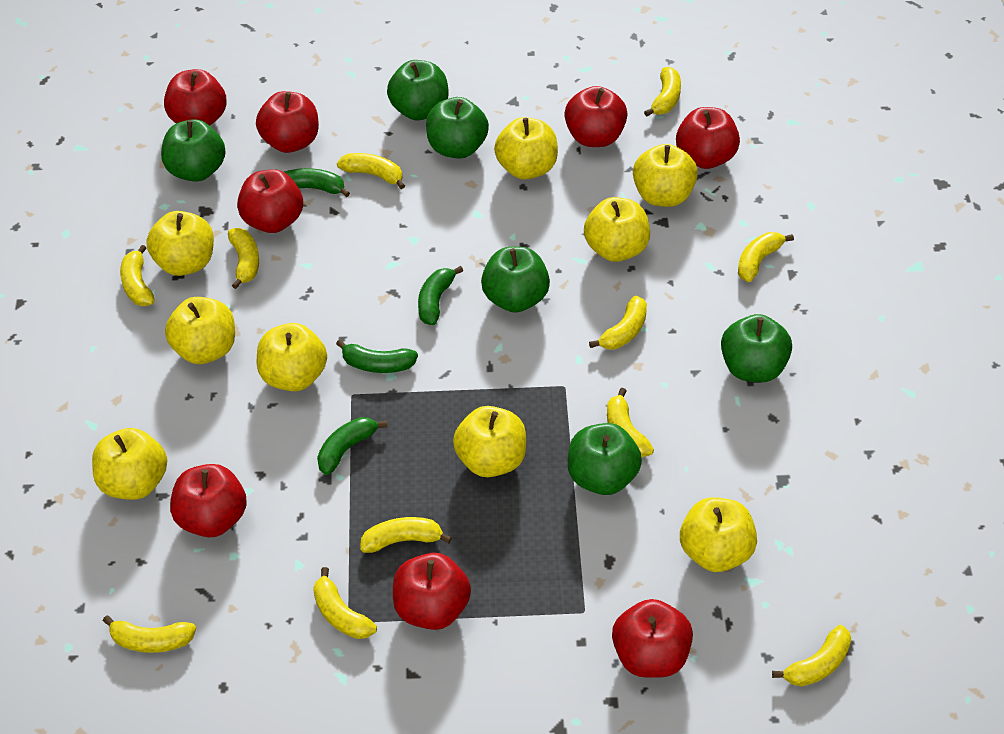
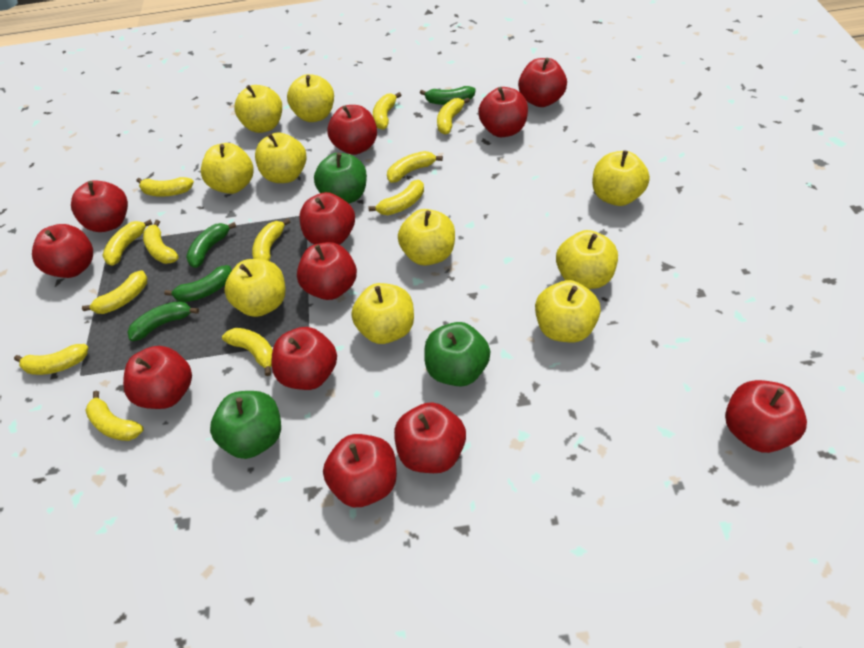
green apple: [161,119,226,182] [387,60,449,120] [426,97,489,159] [481,247,550,313] [568,423,642,495] [721,314,792,382] = 6 -> [210,391,281,459] [314,153,367,203] [424,322,490,386] = 3
red apple: [164,69,227,126] [170,464,247,537] [237,169,303,233] [256,91,319,153] [393,553,471,630] [564,86,627,147] [612,599,693,678] [676,107,740,169] = 8 -> [32,224,93,278] [71,180,128,232] [123,346,192,409] [272,327,337,390] [297,242,357,300] [299,192,355,245] [323,434,397,507] [327,105,377,155] [394,402,466,473] [478,87,528,137] [518,58,567,107] [725,380,807,453] = 12
yellow apple: [92,428,167,500] [146,211,214,276] [165,297,235,364] [257,323,327,391] [453,406,526,477] [494,117,558,180] [584,197,650,262] [633,144,698,207] [680,497,757,572] = 9 -> [201,143,254,194] [224,259,285,317] [234,85,282,133] [255,133,306,183] [287,74,334,122] [351,283,414,344] [398,209,455,266] [535,280,601,342] [556,230,618,289] [592,150,650,206] = 10
yellow banana: [103,615,196,653] [120,245,155,306] [228,228,259,289] [313,567,377,639] [337,153,405,189] [360,517,452,553] [589,296,647,349] [607,388,654,457] [644,67,681,116] [738,232,794,282] [772,625,851,686] = 11 -> [14,344,88,375] [82,270,147,314] [85,390,144,441] [102,220,152,266] [137,177,194,197] [143,220,179,264] [222,328,273,376] [252,218,291,261] [369,180,424,215] [373,92,401,130] [387,151,443,183] [437,98,470,135] = 12

